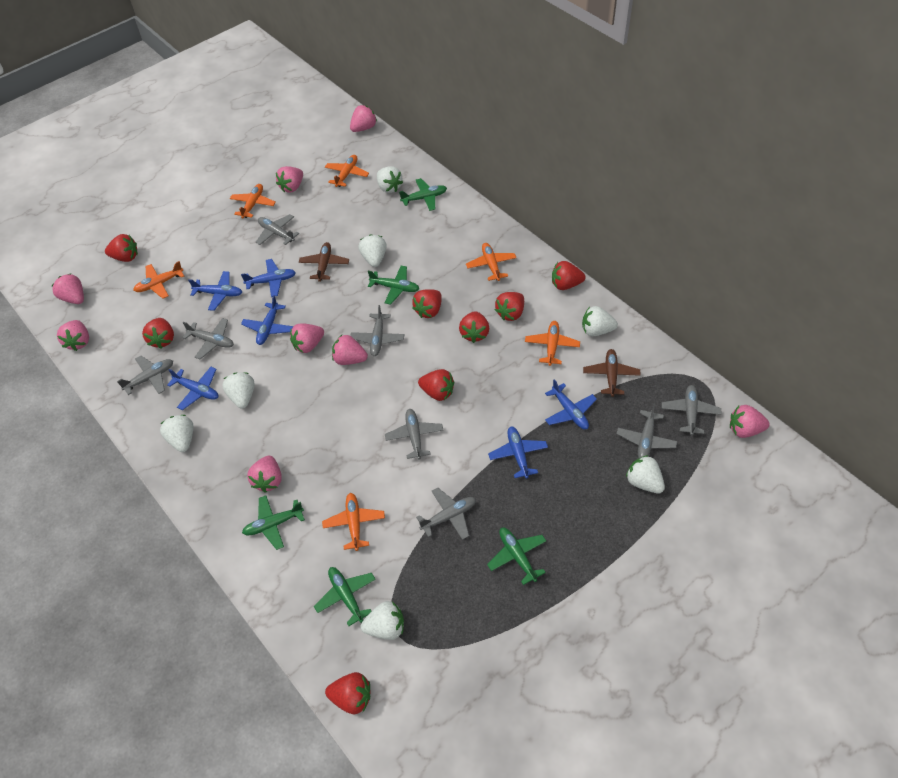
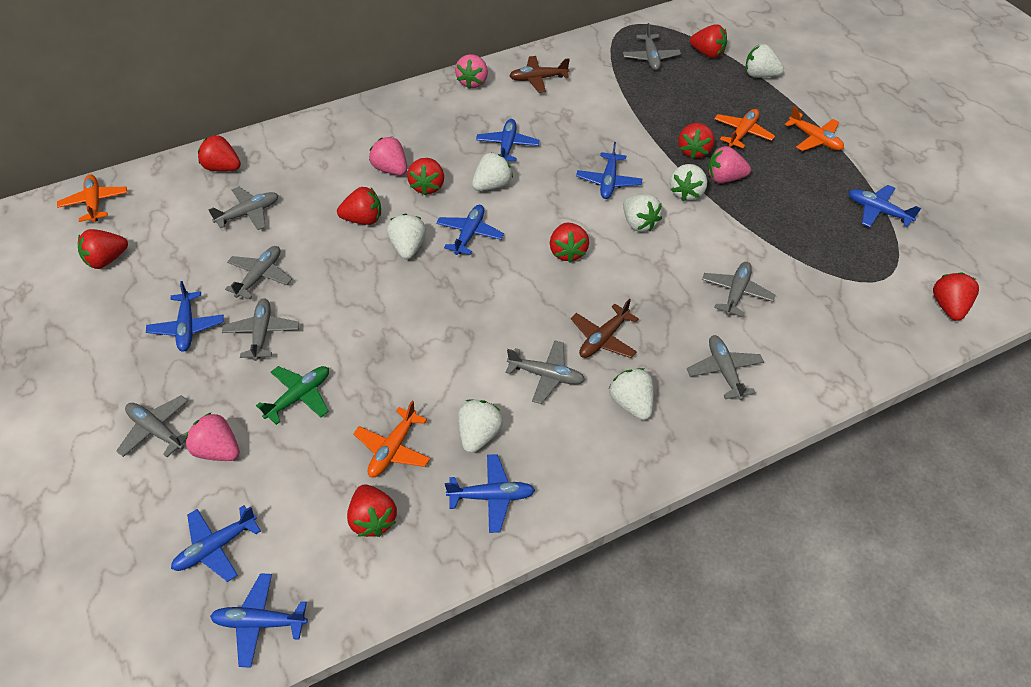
blue plane: [167,367,219,410] [188,271,242,311] [241,259,296,297] [241,295,293,345] [488,427,548,479] [545,379,597,429] = 6 -> [146,281,224,352] [171,505,261,582] [210,573,308,668] [436,205,504,255] [445,454,535,533] [476,119,540,162] [576,142,642,199] [849,185,921,227] = 8
green plane: [242,496,305,550] [314,567,376,626] [368,266,419,305] [399,178,447,211] [487,528,546,585] = 5 -> [256,366,329,425] = 1
orange plane: [133,261,184,299] [230,184,276,218] [322,493,385,551] [325,155,369,187] [466,243,517,281] [525,321,580,366] = 6 -> [57,174,127,222] [353,401,430,477] [714,109,775,148] [785,106,844,151] = 4
pink strawberry: [52,274,84,304] [57,320,89,351] [247,456,282,493] [276,166,303,193] [290,323,324,353] [332,335,368,365] [350,105,377,132] [730,405,770,438] = 8 -> [185,412,240,461] [369,136,407,175] [455,54,488,89] [708,146,751,183] = 4
red strawberry: [105,234,138,262] [142,318,174,349] [325,672,370,714] [412,289,442,318] [418,369,454,401] [459,311,489,343] [495,292,524,321] [552,261,586,290] = 8 -> [78,229,128,269] [198,135,241,171] [337,187,381,225] [347,484,397,537] [407,158,444,195] [550,223,589,263] [678,123,715,159] [690,25,727,58] [933,273,979,321] = 9

